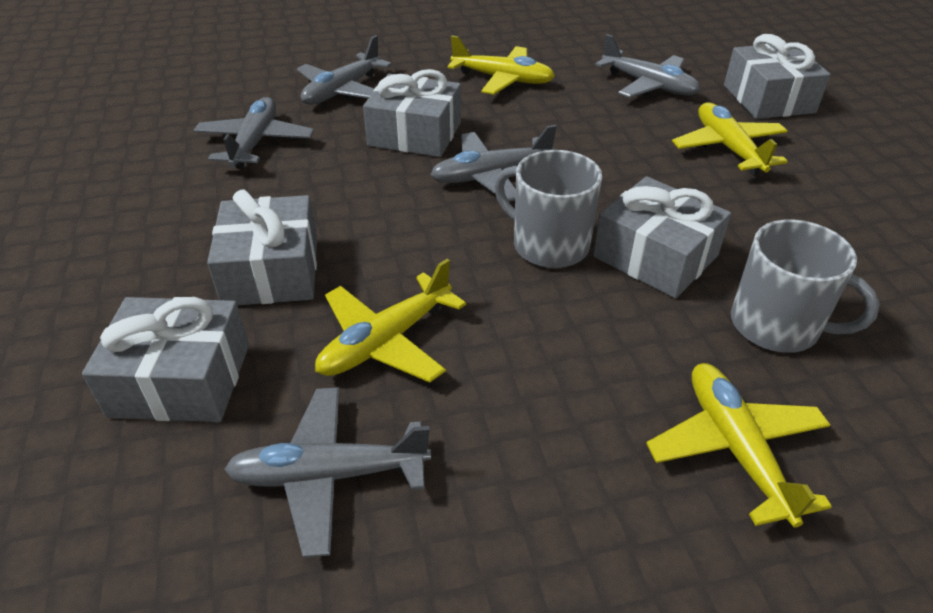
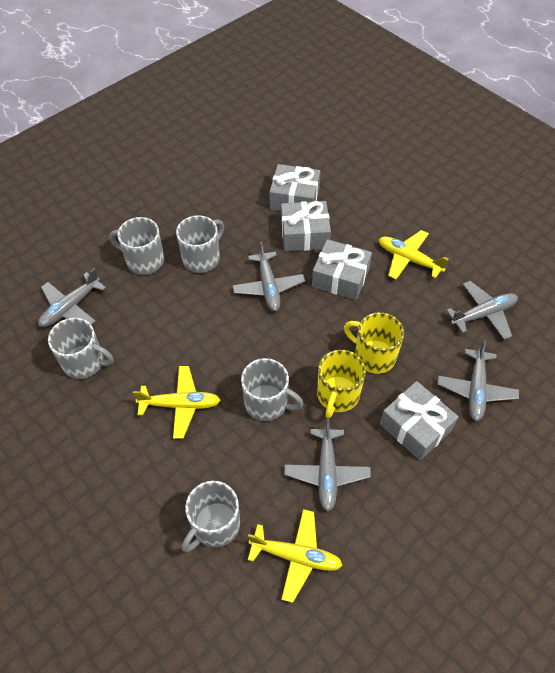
grey gift: [82,297,249,422] [207,189,317,305] [363,69,461,157] [593,176,731,298] [724,34,831,119] = 5 -> [269,164,320,211] [281,201,331,251] [312,239,372,300] [380,381,459,461] = 4
grey mug: [495,150,602,268] [731,220,880,353] = 2 -> [48,318,114,379] [109,217,164,275] [176,215,224,273] [182,481,240,552] [241,358,304,421] = 5
yellow mug: none = 0 -> [317,350,366,418] [344,312,404,374] = 2
yellow plane: [315,259,466,383] [448,35,555,95] [646,363,832,528] [672,103,788,174] = 4 -> [133,366,221,439] [248,509,343,603] [379,230,448,280] = 3

